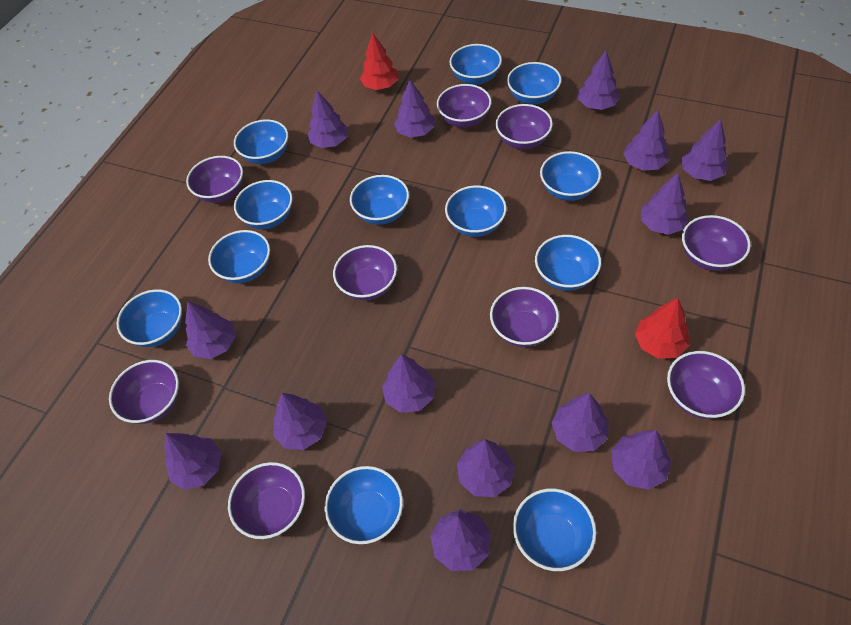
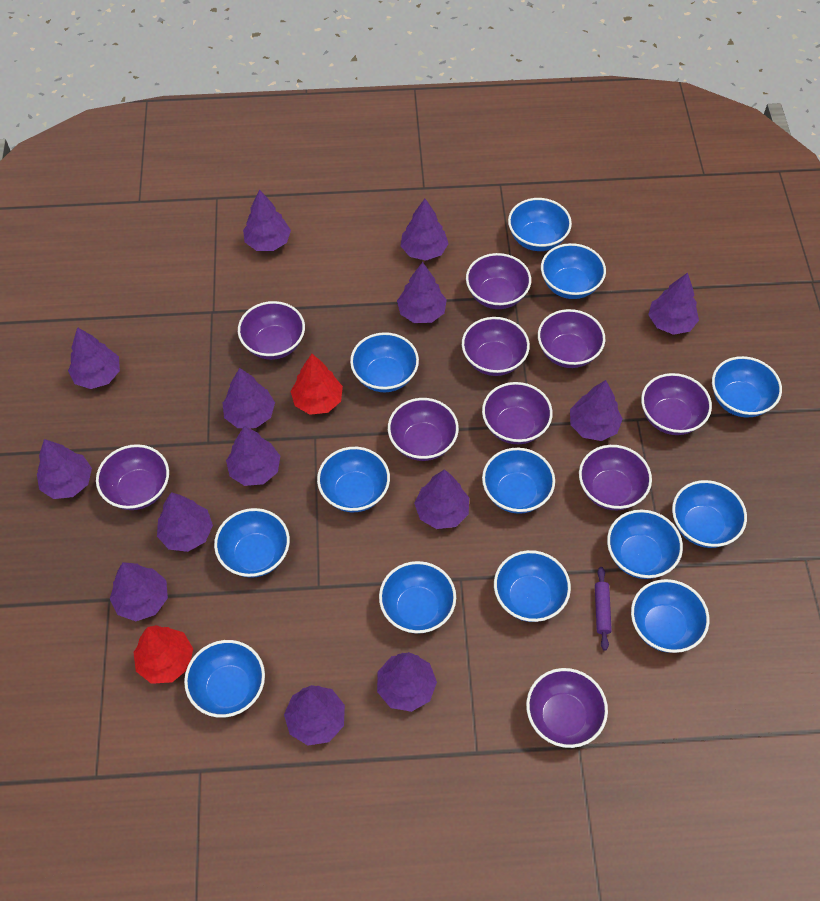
blue bowl: [116,289,182,347] [208,230,270,283] [234,120,288,164] [234,180,293,229] [325,466,403,544] [350,175,409,225] [445,185,507,237] [450,44,502,85] [507,62,561,105] [513,488,596,571] [535,235,601,291] [540,151,601,201] = 12 -> [184,640,265,718] [214,508,290,578] [317,447,390,512] [350,332,419,392] [379,561,456,634] [482,448,555,514] [494,550,571,622] [508,198,572,251] [541,243,606,299] [607,510,683,579] [631,579,709,653] [672,480,747,548] [712,356,782,417] = 13
purple bowl: [109,360,179,424] [186,156,243,203] [228,462,305,539] [333,245,397,301] [437,84,491,128] [490,287,559,347] [496,104,553,149] [667,351,745,419] [682,215,751,271] = 9 -> [96,444,169,510] [238,301,305,360] [388,398,459,461] [462,317,530,376] [466,253,531,309] [482,382,553,444] [526,668,608,748] [538,309,605,368] [579,445,652,510] [641,373,712,435] = 10
purple rolling pin: none = 0 -> [595,567,612,651] = 1

